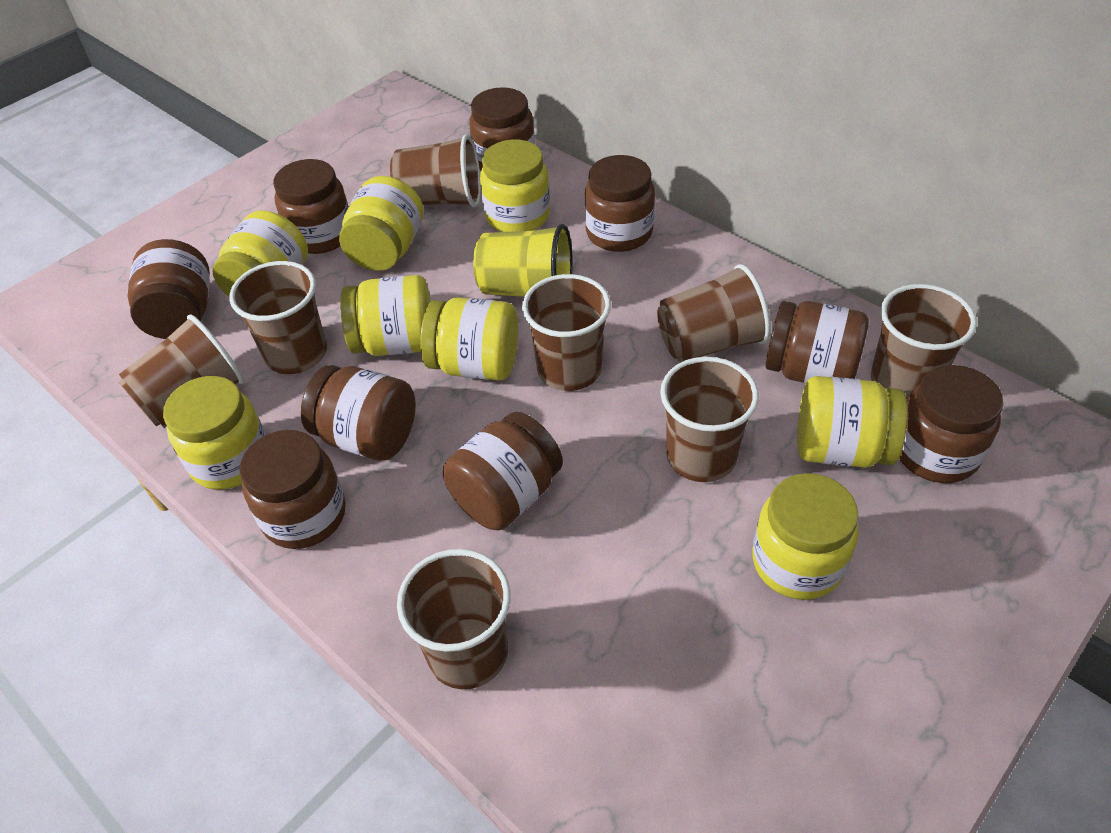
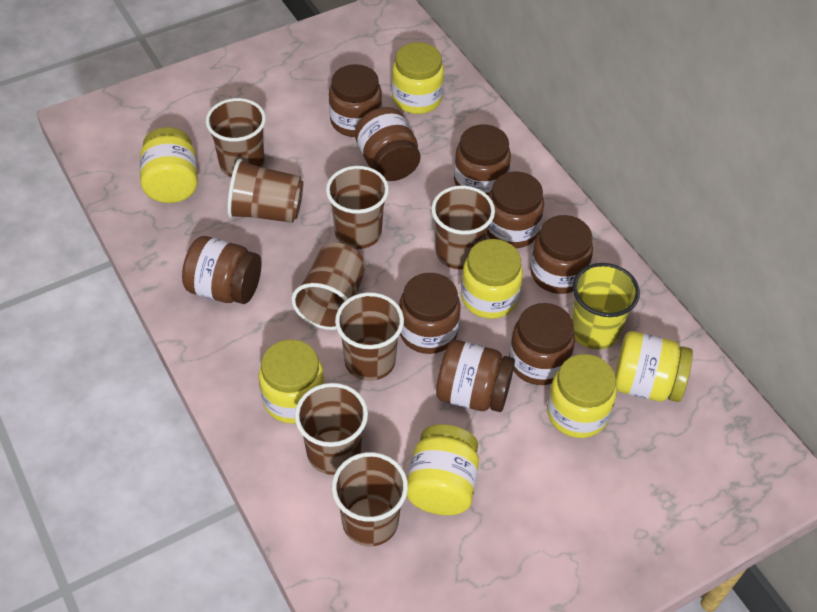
yellow jar: [163,376,266,490] [212,210,308,297] [339,176,424,271] [340,275,431,356] [420,297,518,381] [480,139,550,232] [752,473,859,600] [797,376,907,468] = 8 -> [140,127,198,203] [259,340,325,424] [392,42,444,114] [407,424,479,515] [461,239,523,319] [547,354,617,438] [615,331,693,402] = 7

